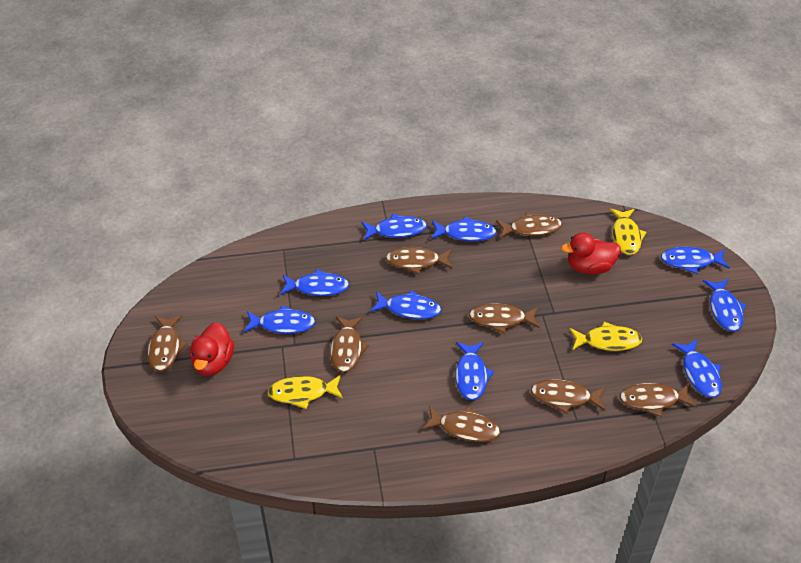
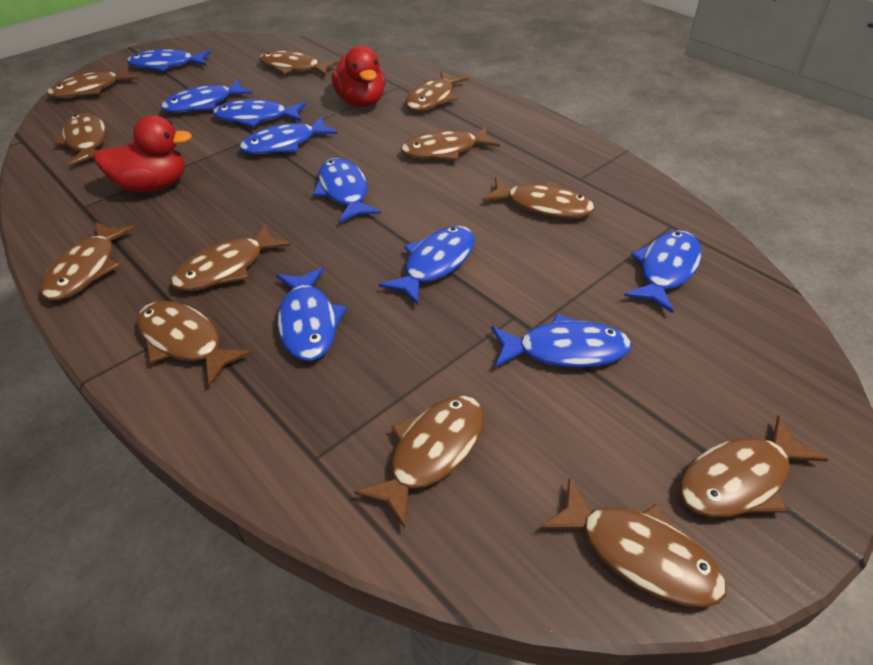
brown fish: [147,316,187,371] [330,316,369,372] [386,247,452,274] [422,406,500,442] [469,303,540,334] [496,212,562,238] [531,379,606,414] [620,383,697,417] = 8 -> [40,222,136,301] [47,66,139,98] [53,113,106,166] [137,301,252,386] [170,224,291,291] [259,50,339,76] [354,396,484,529] [401,126,500,161] [405,71,469,111] [482,177,595,218] [539,478,726,608] [679,415,828,517] = 12
yellow fish: [268,375,343,409] [570,322,642,351] [610,209,647,255] = 3 -> none = 0

